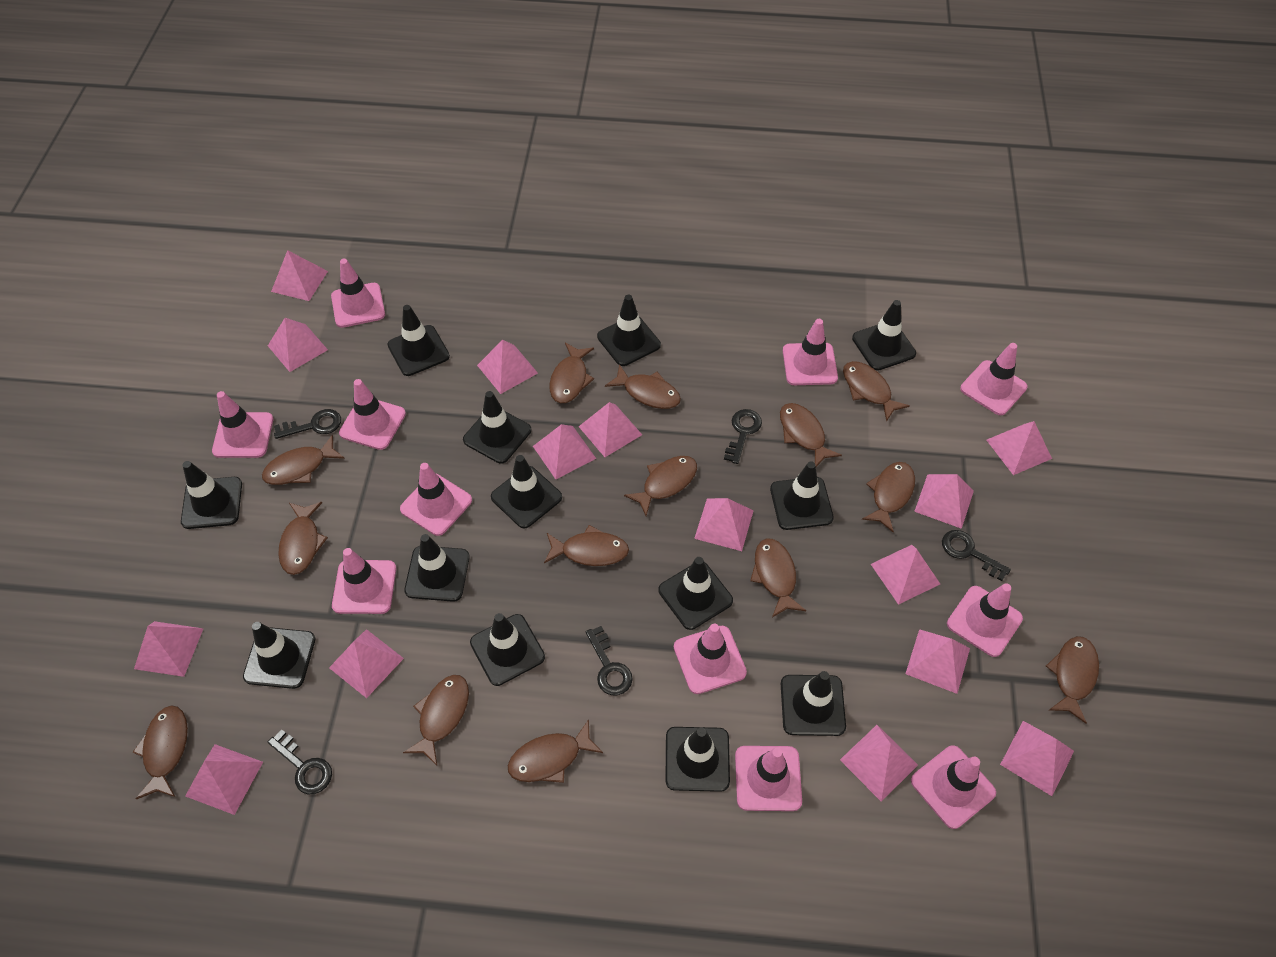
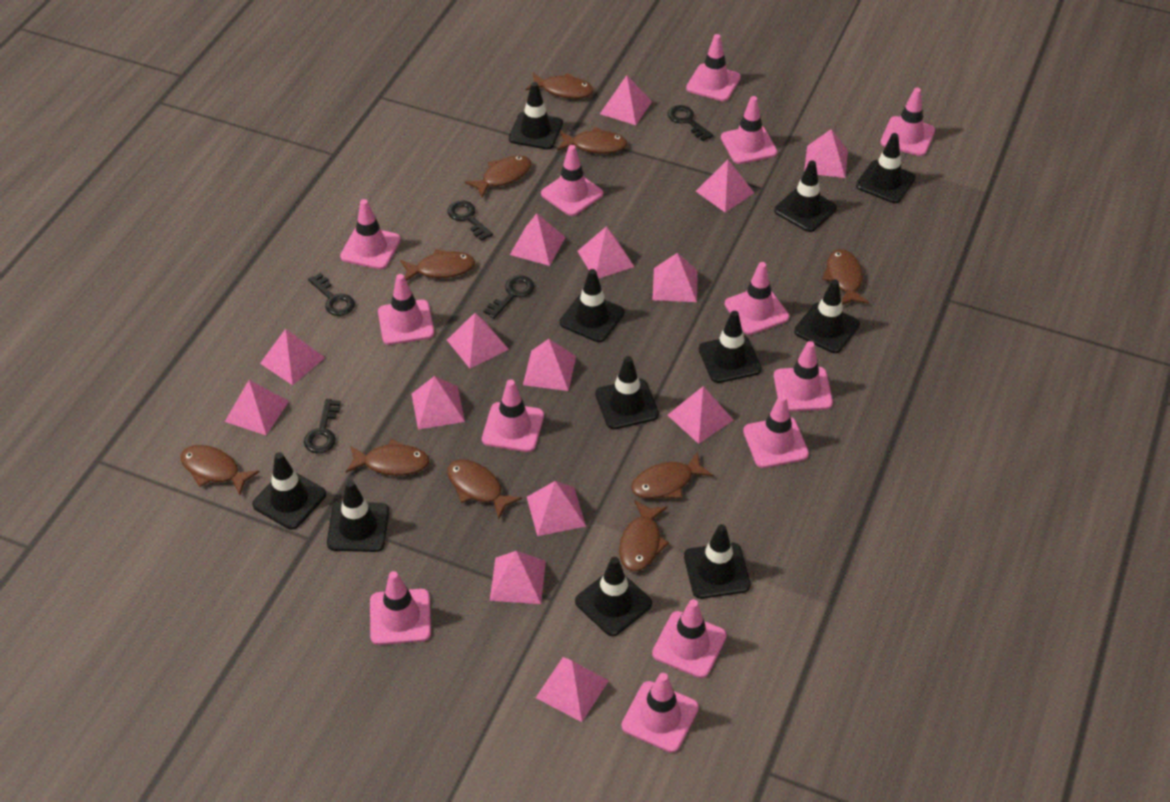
black traffic cone: [181,461,242,529] [243,622,315,689] [387,305,450,376] [404,534,470,602] [463,391,531,464] [470,613,545,686] [491,455,562,528] [597,295,661,366] [658,557,733,630] [665,727,730,792] [770,461,834,530] [781,671,846,736] [852,300,916,371] = 13 -> [252,452,326,530] [327,480,389,552] [509,82,563,150] [560,269,625,342] [575,557,652,636] [595,356,659,429] [684,524,751,599] [699,311,762,383] [774,160,837,232] [794,279,860,353] [856,133,916,203] = 11
brown fish: [133,705,188,800] [262,435,345,485] [278,502,328,575] [403,675,469,765] [508,719,603,783] [544,525,629,566] [550,343,594,403] [605,364,681,409] [624,456,697,516] [750,538,806,618] [780,403,842,467] [843,361,910,422] [862,462,915,532] [1046,636,1099,724] = 14 -> [180,445,260,495] [346,439,429,476] [400,249,475,281] [447,459,522,519] [465,156,531,198] [525,72,594,99] [557,127,628,154] [619,500,669,571] [631,451,713,499] [822,249,869,305] = 10
pink traffic cone: [212,391,273,458] [331,259,385,328] [332,548,396,614] [339,379,406,450] [400,463,472,536] [674,624,747,694] [735,746,802,811] [783,319,838,385] [911,745,996,829] [947,583,1023,657] [960,343,1027,415] = 11 -> [340,199,401,269] [370,571,431,645] [378,274,434,345] [482,379,544,452] [541,145,603,216] [621,673,699,753] [652,599,727,678] [686,34,741,101] [721,96,777,164] [725,262,789,335] [743,395,809,468] [774,341,833,412] [881,88,935,156] = 13

